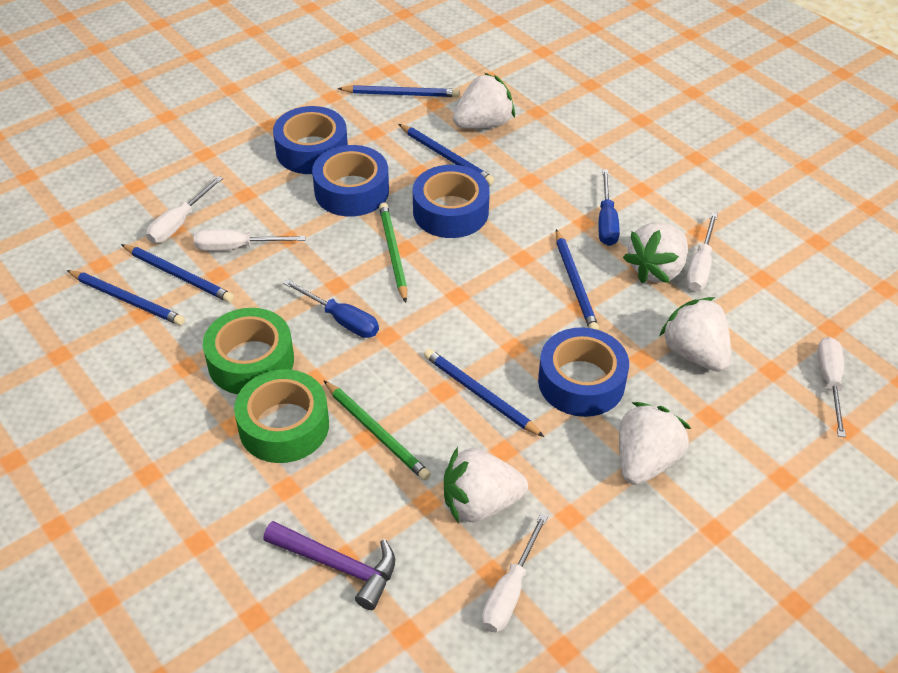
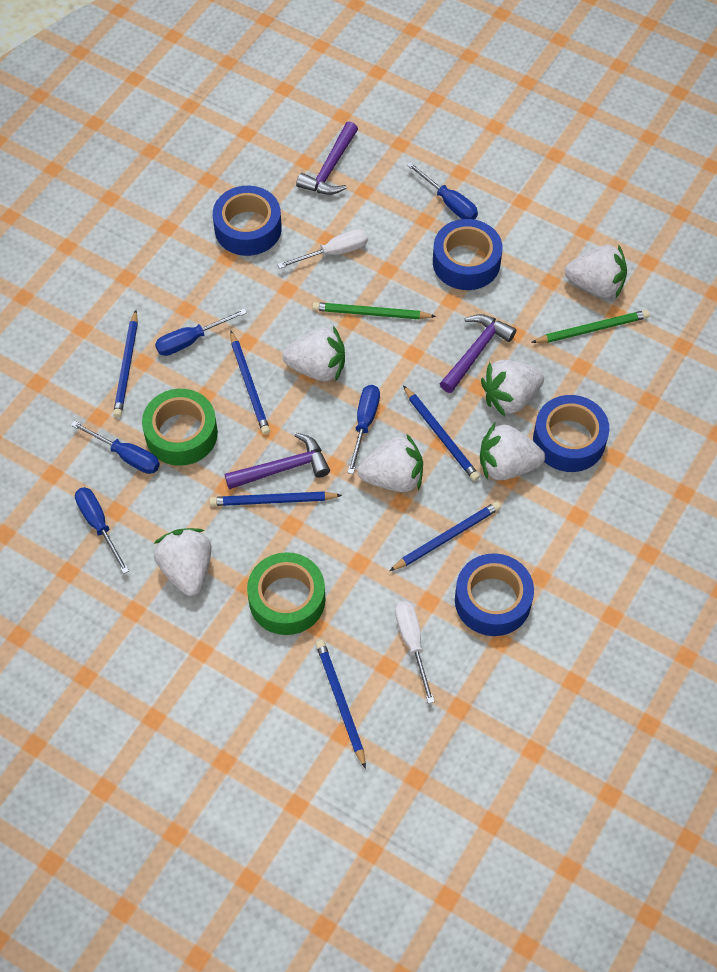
blue screwdriver: [283,279,379,338] [598,169,620,246] = 2 -> [71,421,160,474] [75,487,129,574] [155,308,247,356] [347,385,380,474] [407,162,478,220] = 5
purple hammer: [263,521,395,610] = 1 -> [225,433,330,489] [296,121,358,195] [440,314,516,393] = 3
white screwdriver: [146,176,223,243] [194,229,305,251] [482,514,548,633] [686,213,718,291] [817,337,846,437] = 5 -> [277,229,368,269] [395,601,435,704] = 2
white strawberry: [444,447,528,524] [453,73,515,129] [619,402,691,485] [623,223,688,283] [659,297,731,372] = 5 -> [153,528,211,596] [282,326,345,382] [357,433,423,492] [480,423,545,480] [481,360,544,416] [565,244,627,298] = 6

